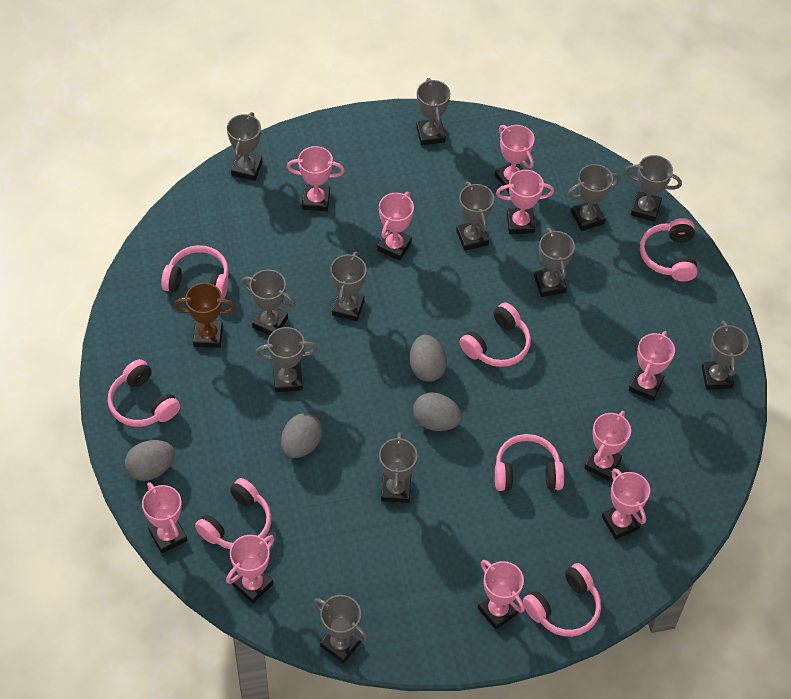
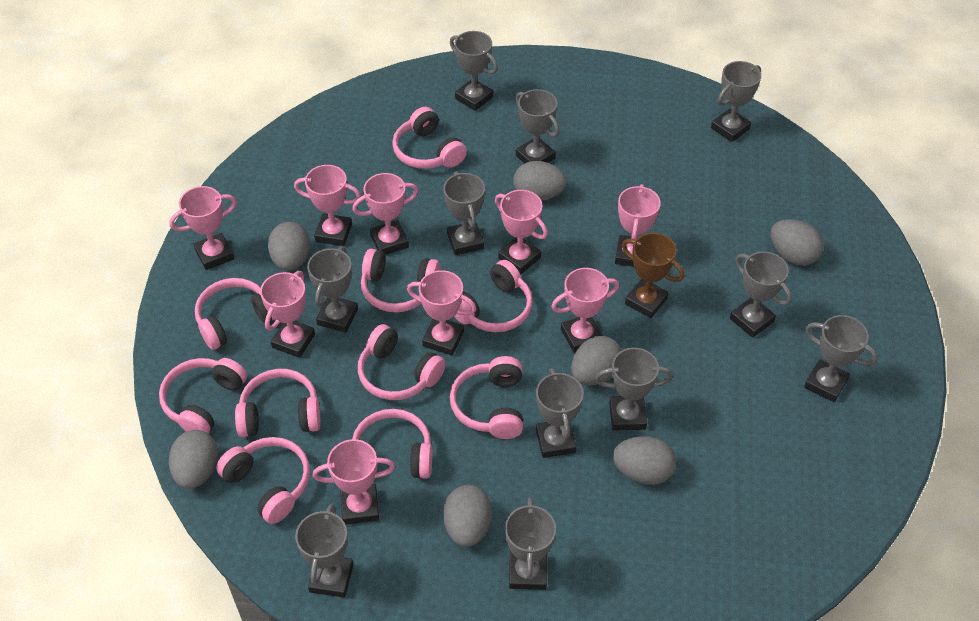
grey egg: [125,440,175,481] [281,413,323,458] [410,335,447,382] [413,393,462,431] = 4 -> [169,430,218,489] [268,222,310,271] [443,485,492,547] [513,161,567,201] [571,336,622,385] [613,436,676,485] [771,219,824,266] = 7
grey trophy: [227,112,263,181] [241,269,295,335] [255,327,317,392] [314,595,368,663] [330,252,367,321] [379,433,417,503] [416,78,451,146] [456,182,494,251] [534,228,575,297] [567,164,620,231] [625,155,682,222] [702,321,749,390] = 12 -> [295,504,353,598] [307,246,358,333] [443,171,485,255] [450,31,498,111] [505,498,556,590] [515,89,560,163] [536,368,584,458] [595,348,673,431] [711,61,761,142] [730,251,792,338] [804,315,878,402] = 11
pink headphones: [108,359,180,427] [161,245,229,299] [195,478,272,549] [459,302,531,367] [495,434,564,491] [523,563,601,637] [640,218,698,282] = 7 -> [159,358,247,434] [195,278,275,350] [216,437,310,524] [235,369,321,437] [352,409,432,479] [358,324,446,400] [361,249,440,312] [392,107,467,169] [450,356,523,439] [454,260,533,332] = 10
pink trophy: [142,482,187,553] [226,535,274,603] [287,146,345,211] [377,192,414,260] [478,560,525,629] [495,125,535,192] [496,170,554,234] [584,411,631,481] [602,468,650,539] [629,331,675,401] = 10 -> [169,186,237,270] [260,271,315,358] [294,165,361,246] [313,439,395,525] [352,173,418,255] [407,270,476,356] [495,190,548,274] [551,268,619,353] [615,184,661,267] = 9

